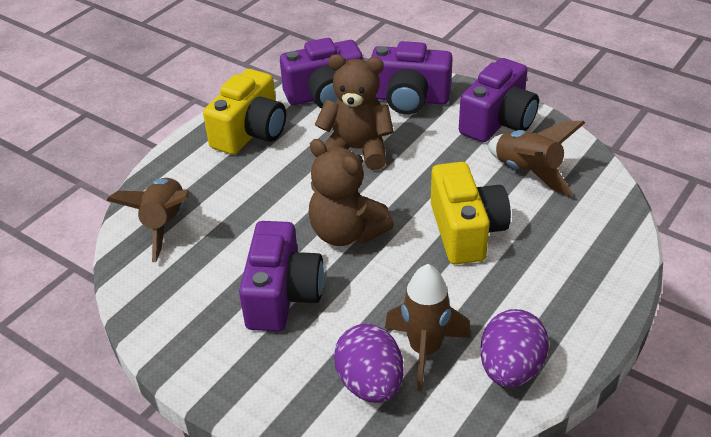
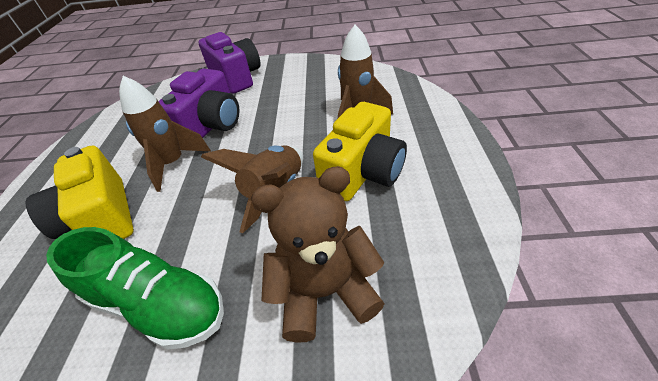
brown teddy bear: [309,139,394,246] [315,54,394,170] = 2 -> [251,166,385,343] = 1
green shoe: none = 0 -> [46,227,224,350] = 1
purple camera: [239,221,324,331] [280,38,363,108] [371,41,453,115] [459,58,539,142] = 4 -> [159,69,240,138] [198,32,261,94] = 2
purple egg: [334,324,403,403] [480,309,549,387] = 2 -> none = 0

